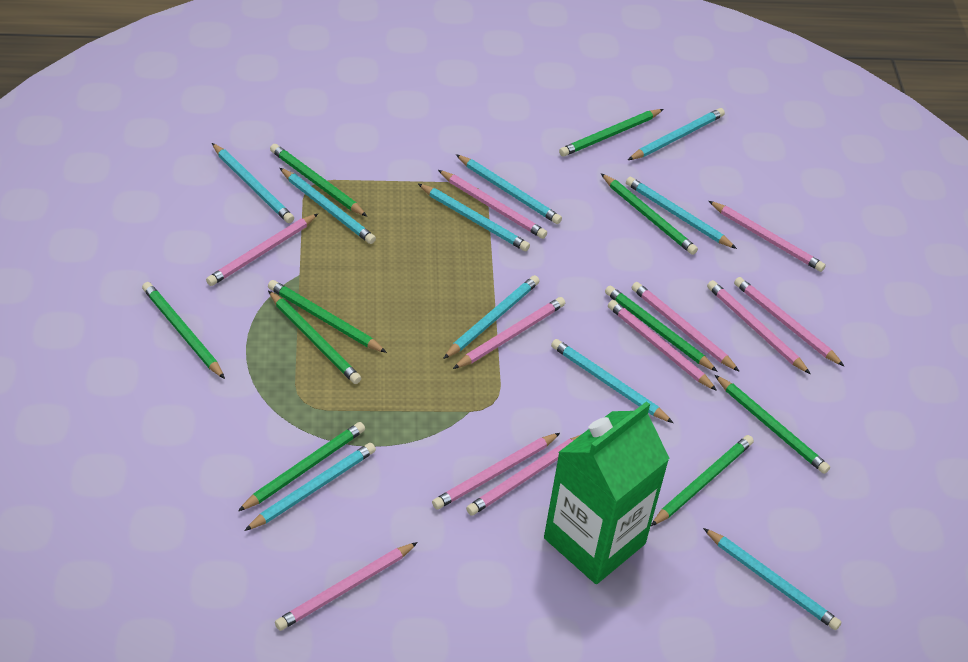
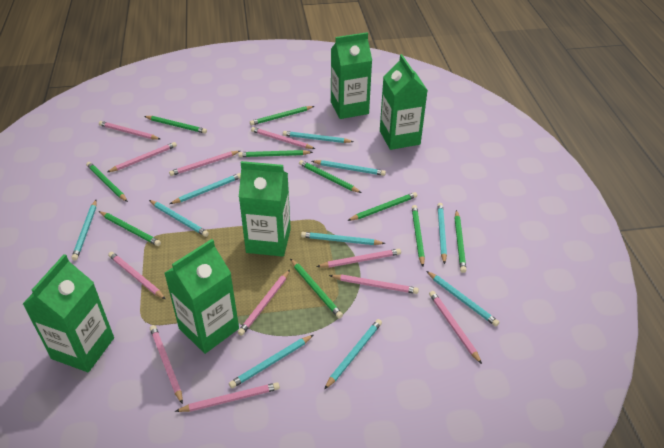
green carton: [544,401,670,584] = 1 -> [23,254,114,372] [164,239,239,354] [239,161,291,257] [331,32,372,119] [380,54,427,150] = 5

